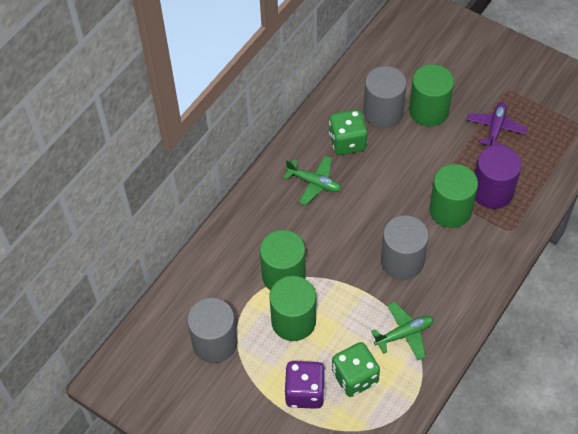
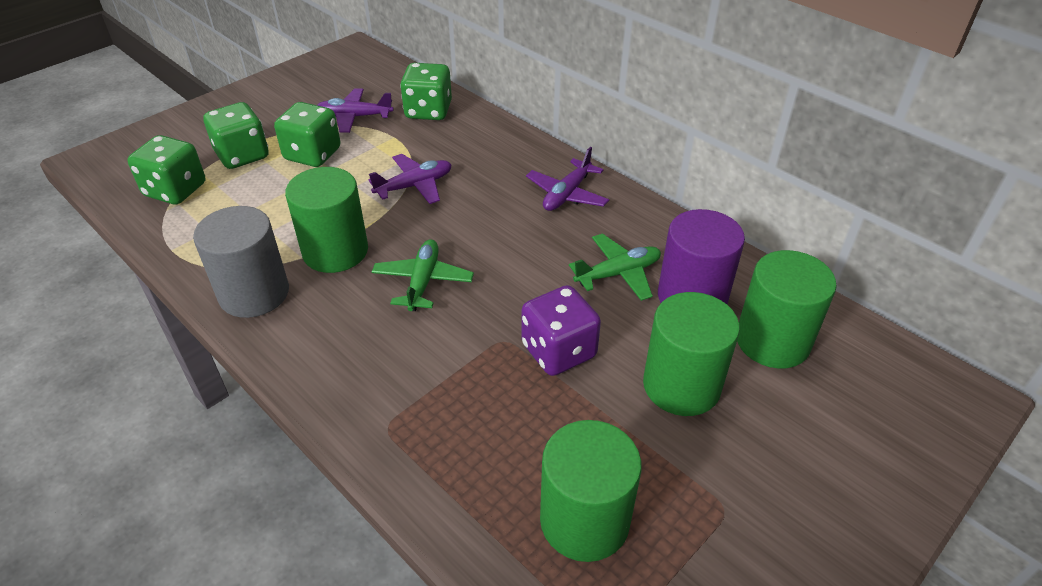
green dice: [329,109,368,155] [332,342,380,397] = 2 -> [128,135,205,204] [203,102,269,169] [274,102,340,167] [400,63,452,120] = 4
grey cylinder: [187,298,238,363] [363,66,407,128] [381,215,429,280] = 3 -> [193,206,289,318] = 1
purple plane: [467,102,527,147] = 1 -> [317,88,393,133] [368,154,452,204] [526,147,609,211] = 3

